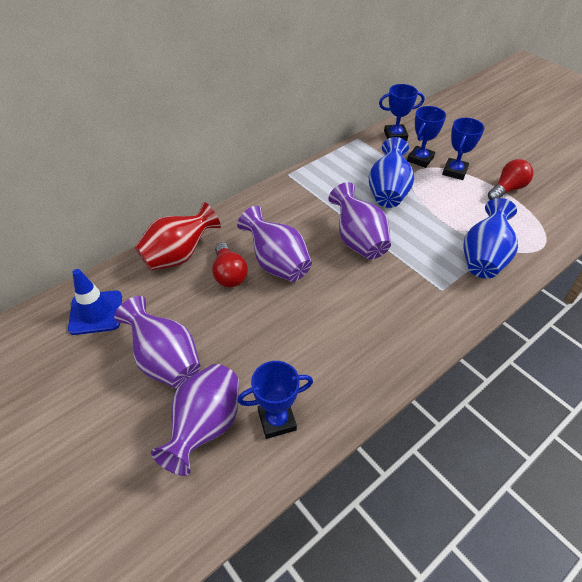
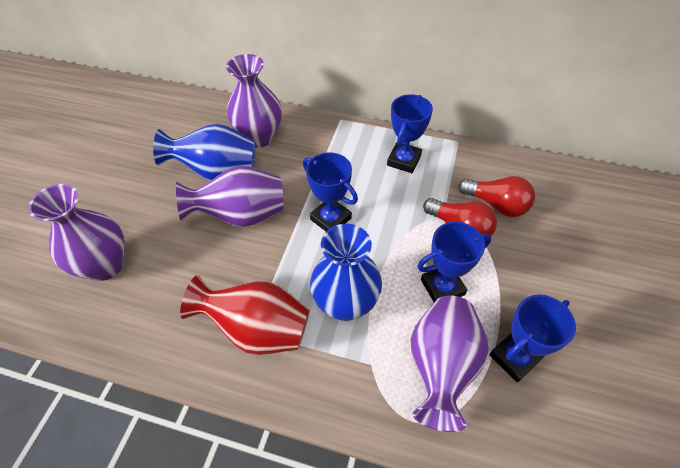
blue traffic cone: [68,269,122,335] = 1 -> none = 0

